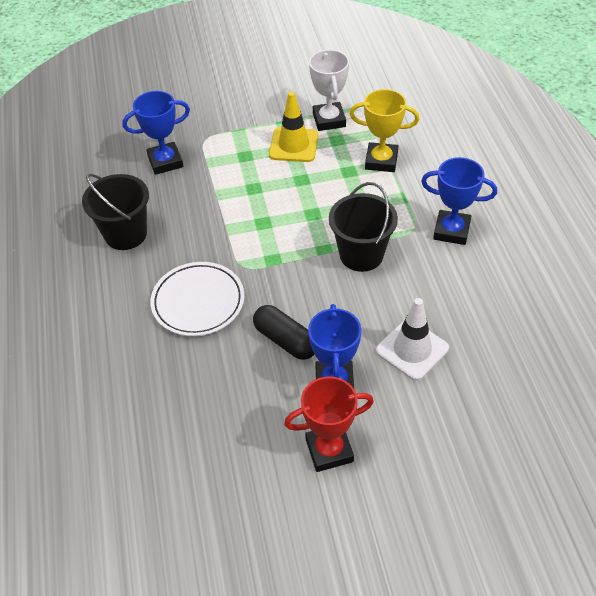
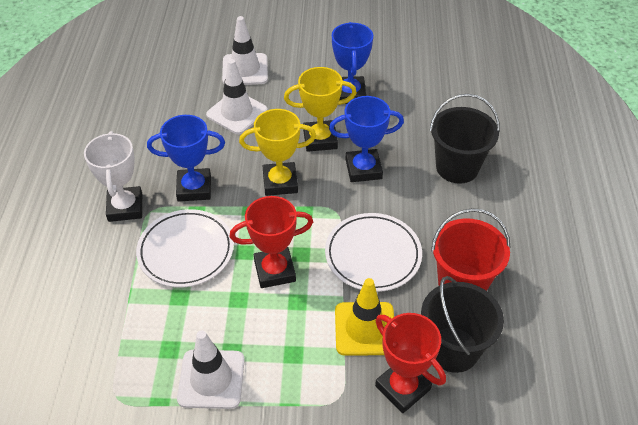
black capsule: [253,305,315,360] = 1 -> none = 0
red bucket: none = 0 -> [431,208,511,291] = 1
red trophy: [284,377,374,472] = 1 -> [229,196,313,288] [375,313,446,413] = 2
white plate: [150,262,244,336] = 1 -> [136,209,234,288] [325,213,422,292] = 2
white traffic cone: [376,298,449,381] = 1 -> [177,331,245,409] [206,59,268,134] [222,16,268,85] = 3
yellow trophy: [350,89,419,172] = 1 -> [239,109,316,196] [284,67,357,152] = 2

